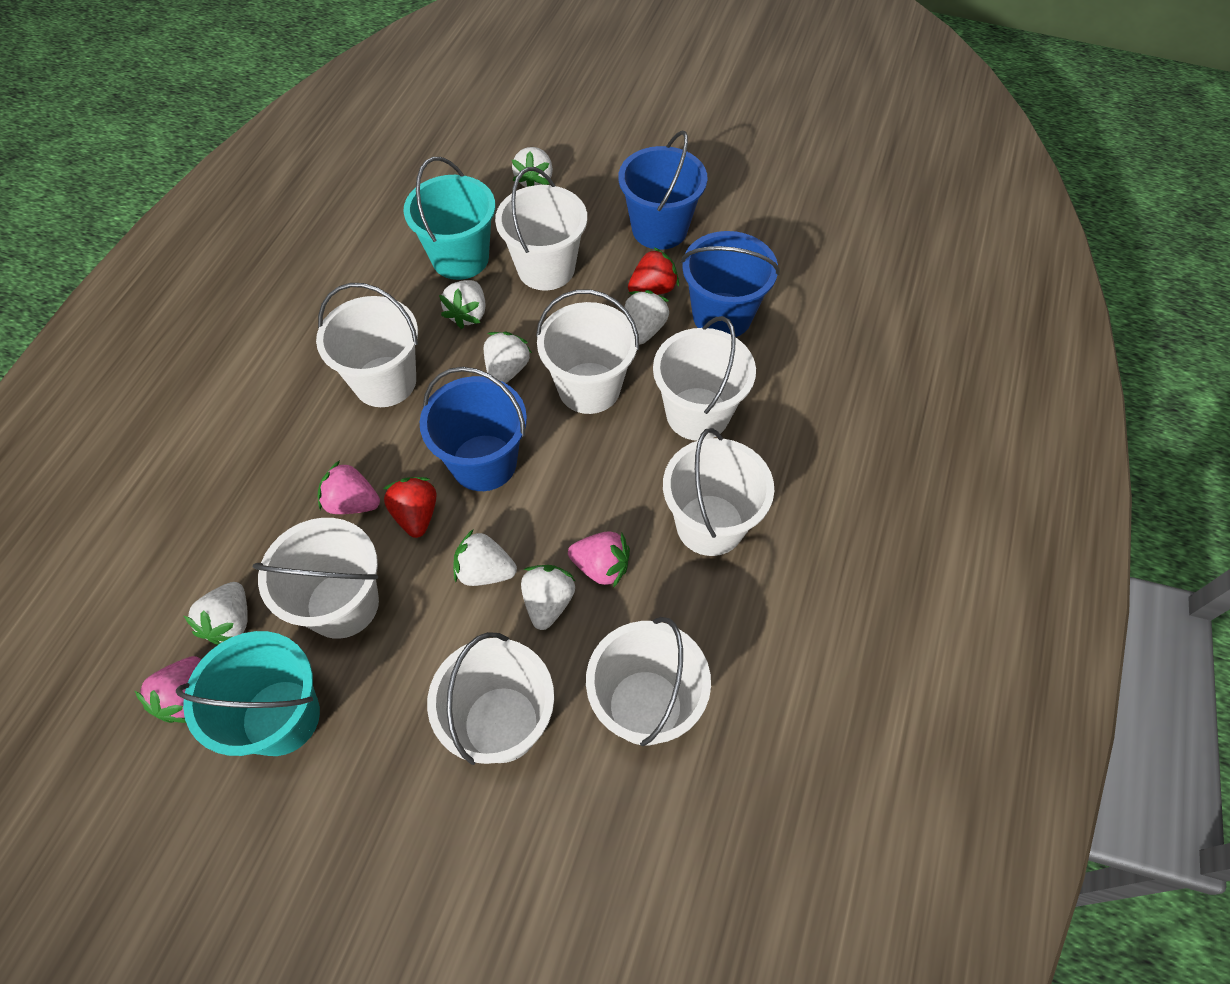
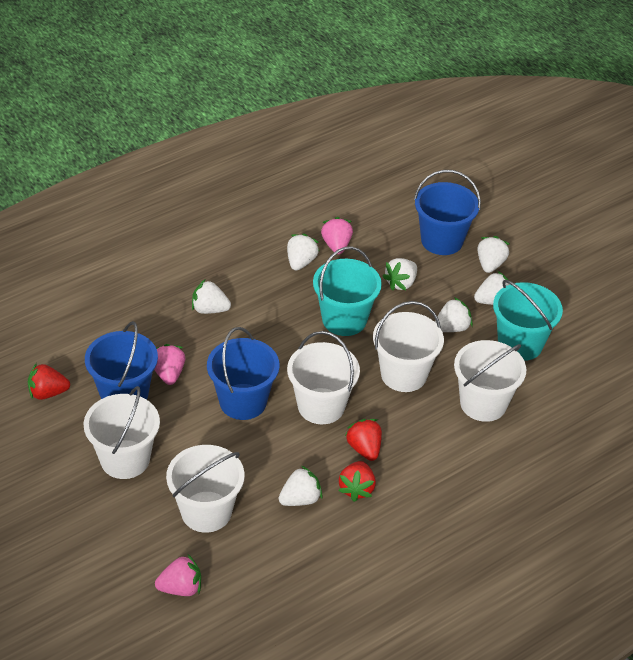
red strawberry: [383,477,436,538] [628,247,679,295] = 2 -> [28,363,70,400] [338,461,376,502] [345,419,382,461] = 3
white bucket: [253,518,379,639] [316,283,418,407] [427,632,554,765] [495,167,587,290] [536,289,639,414] [586,617,711,747] [653,316,756,441] [663,428,774,556] = 8 -> [84,386,160,479] [166,445,245,533] [287,331,360,424] [373,301,444,392] [454,340,526,422] = 5

